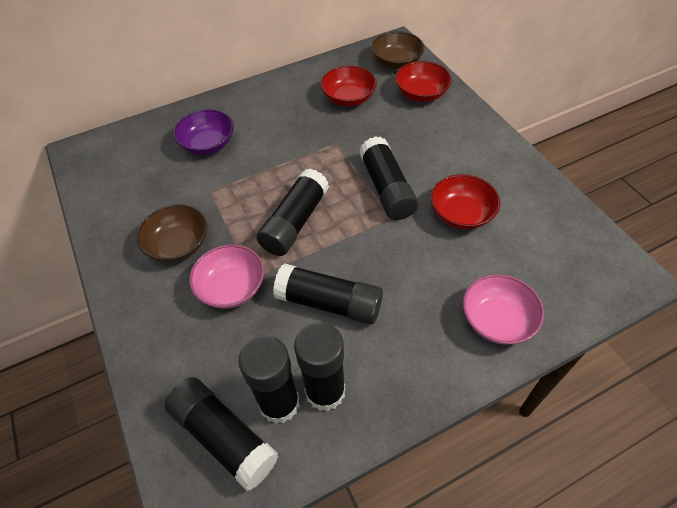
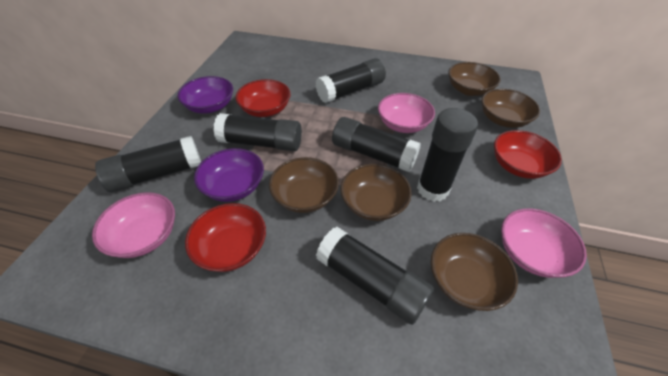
brown bowl: [136,204,207,262] [371,31,425,69] = 2 -> [269,157,339,213] [340,164,412,221] [431,233,518,311] [448,62,501,96] [481,89,540,128] = 5
pink bowl: [189,244,264,309] [463,274,544,345] = 2 -> [92,192,175,258] [378,93,435,133] [501,208,587,278] = 3
purple bowl: [173,109,234,155] = 1 -> [177,76,233,114] [194,148,264,202] = 2

